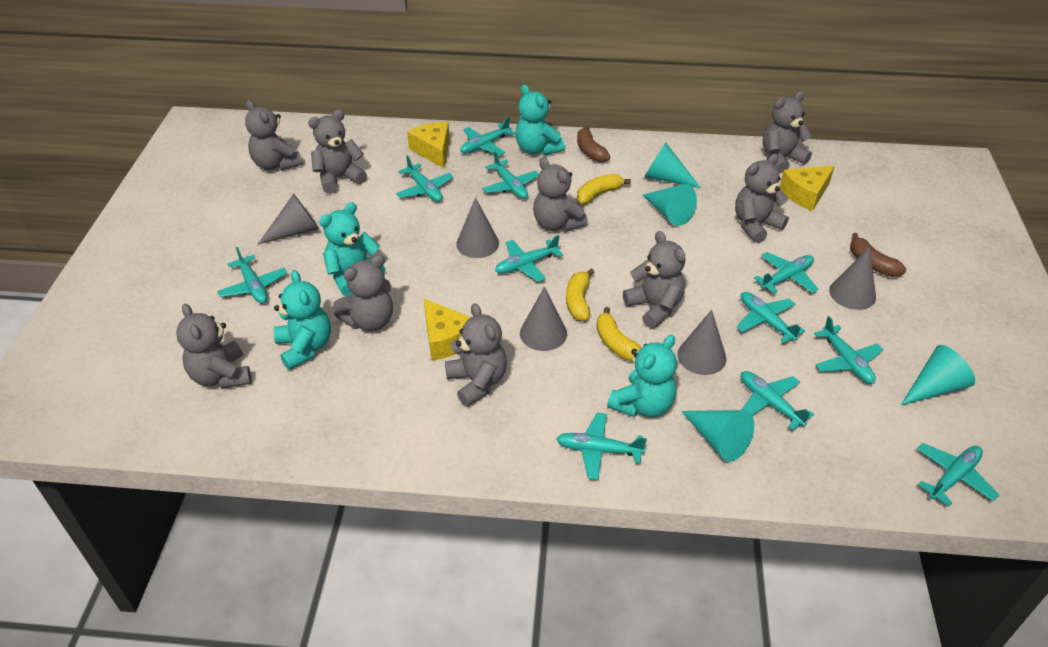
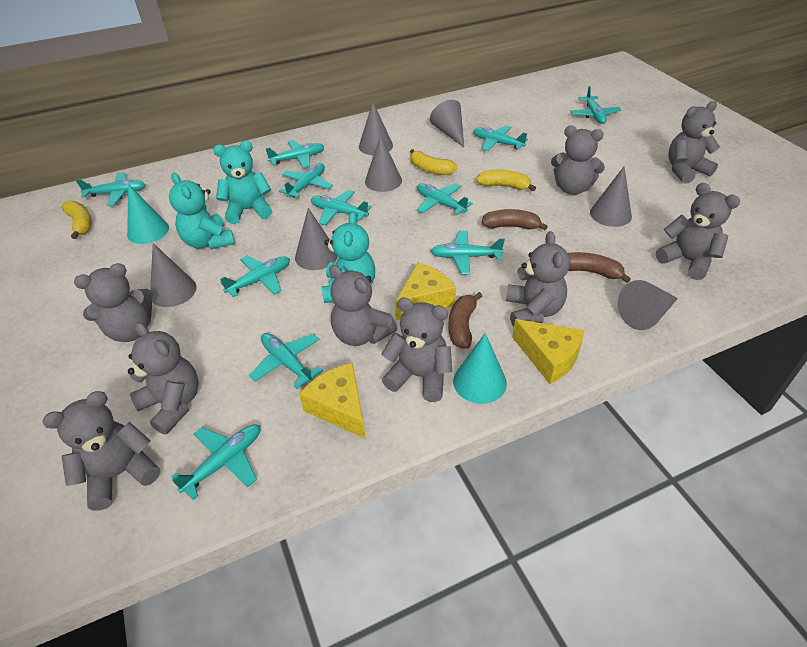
brown banana: [577,125,610,163] [850,233,906,277] = 2 -> [448,292,483,349] [481,209,548,230] [568,252,631,283] = 3
grey cone: [258,194,319,244] [456,197,499,258] [520,286,567,351] [677,310,727,375] [829,247,876,310] = 5 -> [150,243,197,307] [295,208,338,270] [359,102,393,155] [365,135,402,192] [430,100,464,147] [590,166,632,227] [618,280,678,330] = 7
turquoise cone: [643,184,697,226] [644,143,701,188] [681,410,754,462] [901,345,975,405] = 4 -> [127,184,169,244] [453,333,507,404] = 2
turquoise teddy bear: [274,270,331,370] [319,202,385,296] [515,85,565,155] [607,335,677,417] = 4 -> [169,173,235,250] [213,141,272,224] [322,212,375,303] = 3

